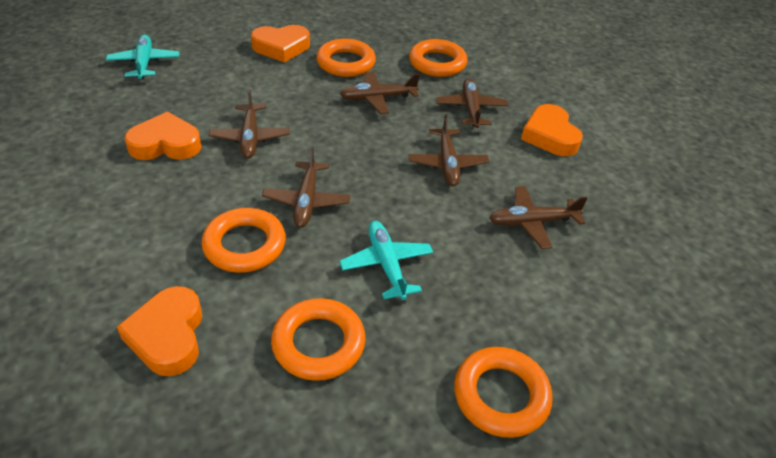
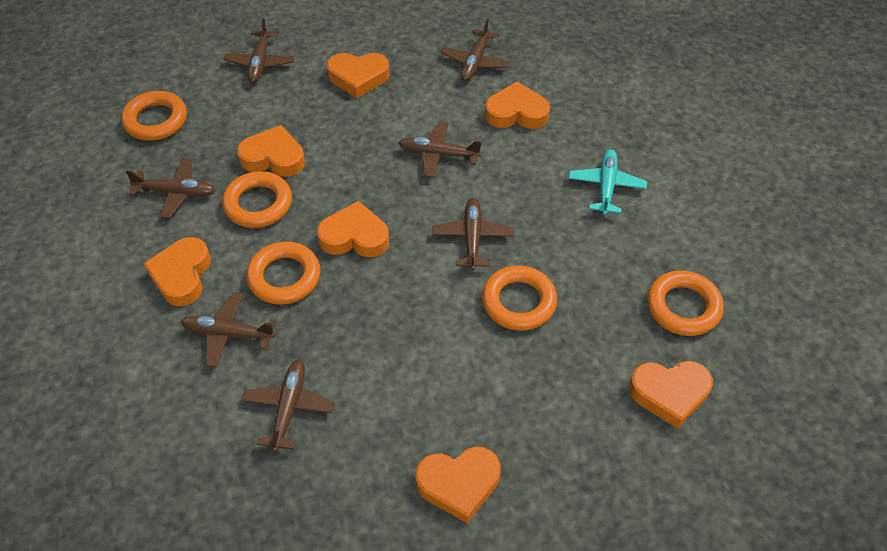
brown plane: [209,89,289,158] [262,147,350,228] [340,72,420,114] [409,114,489,186] [436,78,508,128] [489,186,588,249] = 6 -> [126,158,215,219] [181,292,276,368] [224,18,294,83] [242,359,335,452] [398,121,482,178] [432,198,514,270] [441,18,510,81] = 7
orange heart: [117,286,202,377] [125,112,202,160] [251,25,310,63] [521,104,583,156] = 4 -> [143,237,211,306] [237,125,305,177] [317,201,389,257] [327,53,390,98] [415,447,501,523] [485,81,550,129] [629,361,713,429] = 7
turquoise plane: [106,34,180,79] [339,221,433,300] = 2 -> [569,149,647,215] = 1

